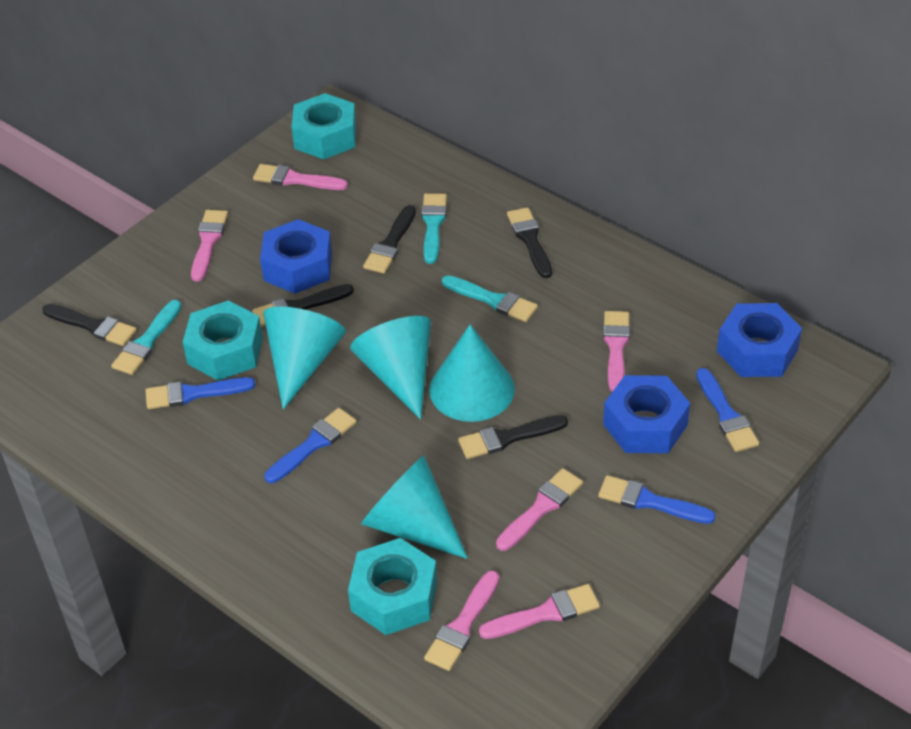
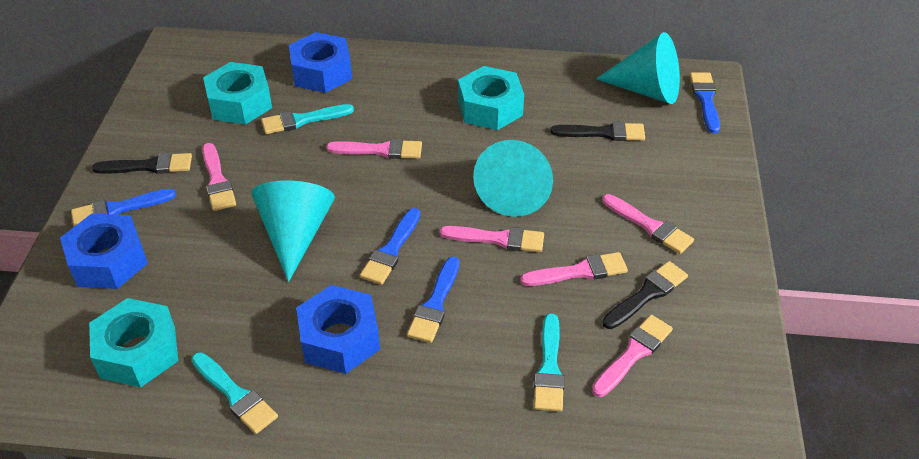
black brush: [42,304,137,346] [252,284,354,327] [363,205,416,274] [458,415,568,459] [507,207,552,278] = 5 -> [92,153,192,174] [551,121,645,141] [602,261,688,329] = 3
turquoise cone: [263,307,346,409] [350,316,431,420] [361,455,468,559] [429,325,515,422] = 4 -> [251,181,335,282] [473,140,553,217] [596,32,680,104] = 3

